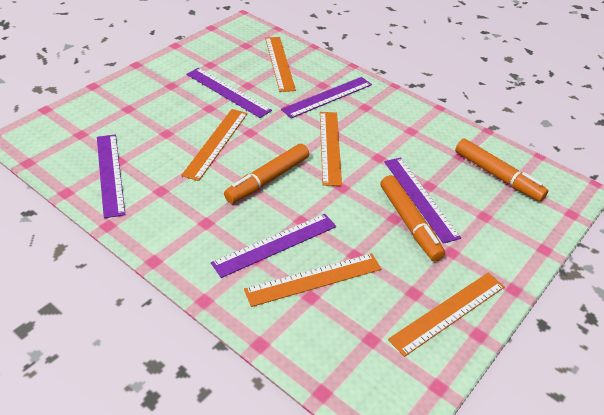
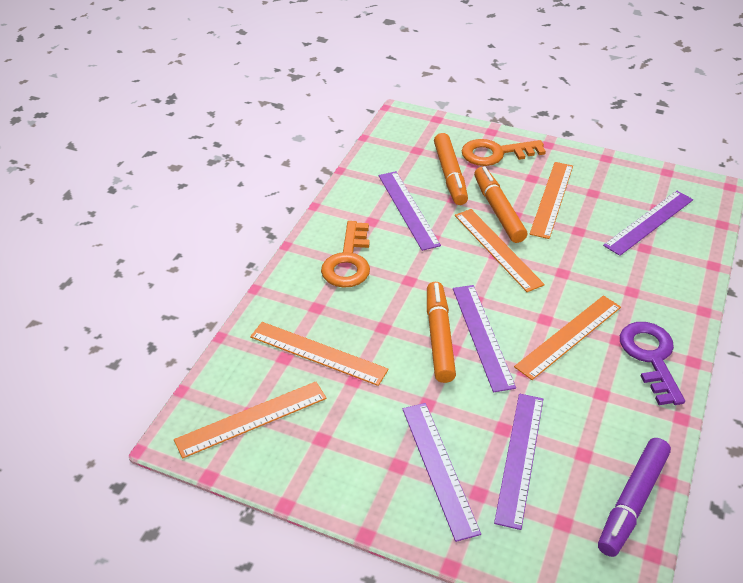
orange key: none = 0 -> [321,221,370,288] [462,139,546,166] = 2
purple key: none = 0 -> [620,322,685,405] = 1
purple marker: none = 0 -> [598,438,671,557] = 1

